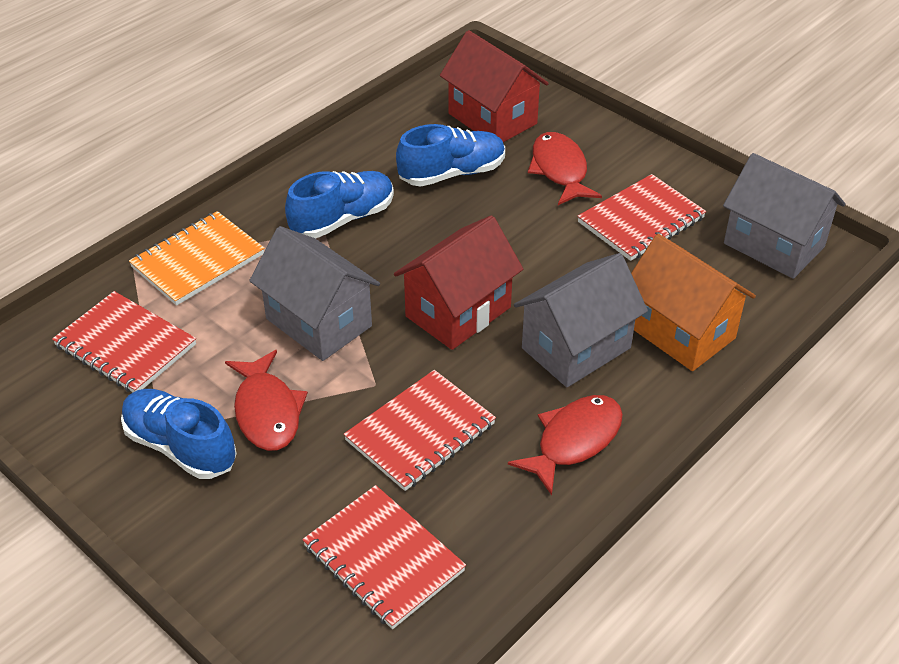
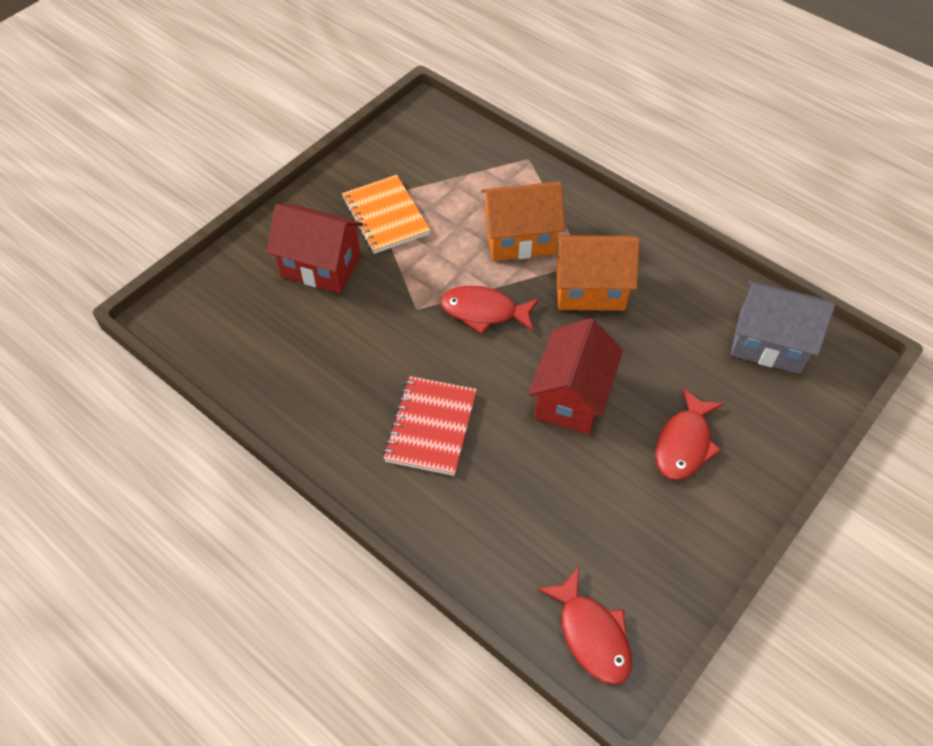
blue shoe: [121,389,237,479] [285,171,394,239] [396,124,505,187] = 3 -> none = 0
grey house: [249,226,380,361] [514,253,648,387] [723,153,846,279] = 3 -> [731,280,835,374] = 1
orange house: [631,234,756,371] = 1 -> [481,181,565,261] [555,235,640,311] = 2
red notebook: [52,291,196,392] [302,485,466,629] [344,370,496,491] [577,174,706,261] = 4 -> [383,376,477,476] = 1

